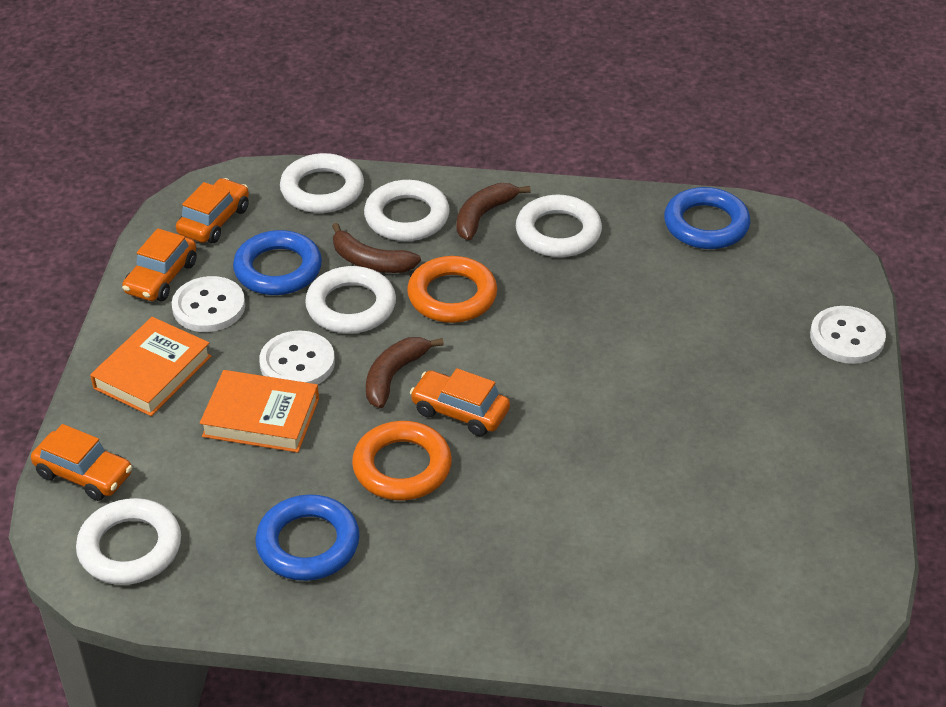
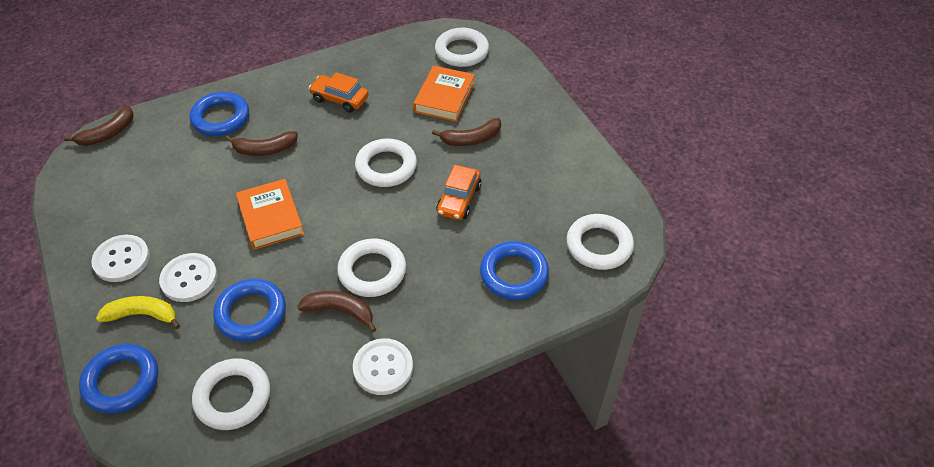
blue ring: [233,230,322,295] [255,494,360,581] [664,187,750,249] = 3 -> [79,344,158,414] [189,92,249,136] [213,279,286,342] [480,241,549,300] = 4
brown banana: [332,223,421,273] [366,337,444,408] [457,183,531,240] = 3 -> [64,106,134,146] [225,131,298,156] [297,291,377,333] [432,118,501,146] = 4
orange car: [31,424,132,501] [122,228,197,301] [176,178,249,243] [410,368,510,436] = 4 -> [309,72,369,113] [436,165,481,220] = 2
orange ring: [352,421,452,500] [407,256,497,323] = 2 -> none = 0
yellow banana: none = 0 -> [96,296,180,329] = 1

